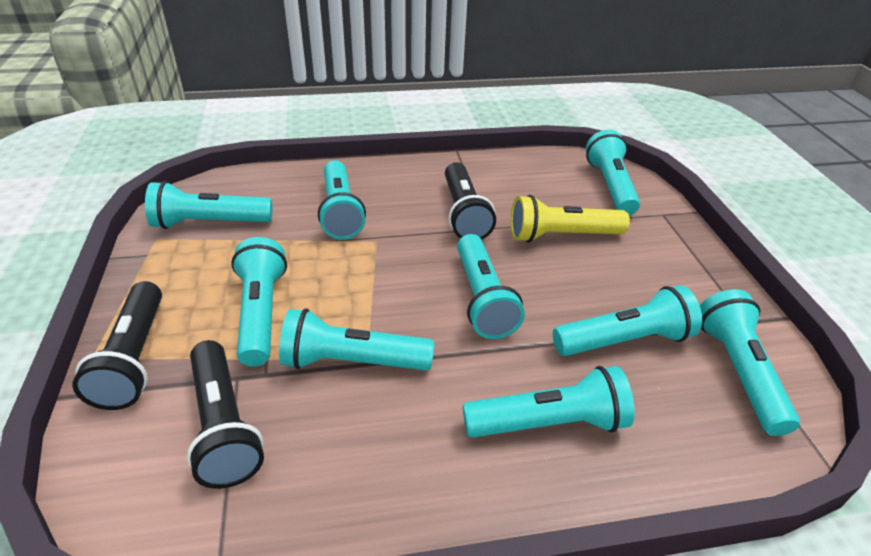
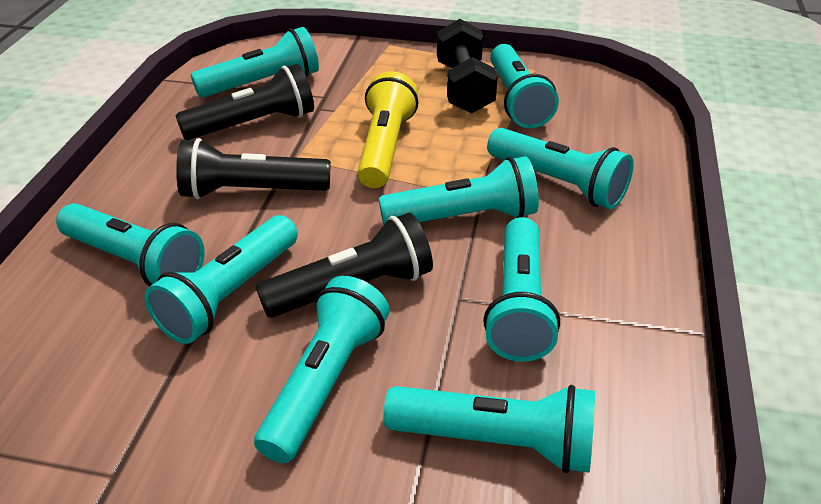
black dumbbell: none = 0 -> [437,19,498,113] = 1

